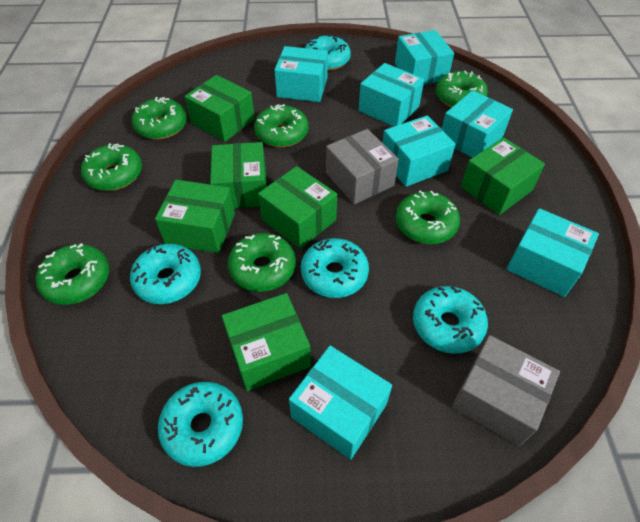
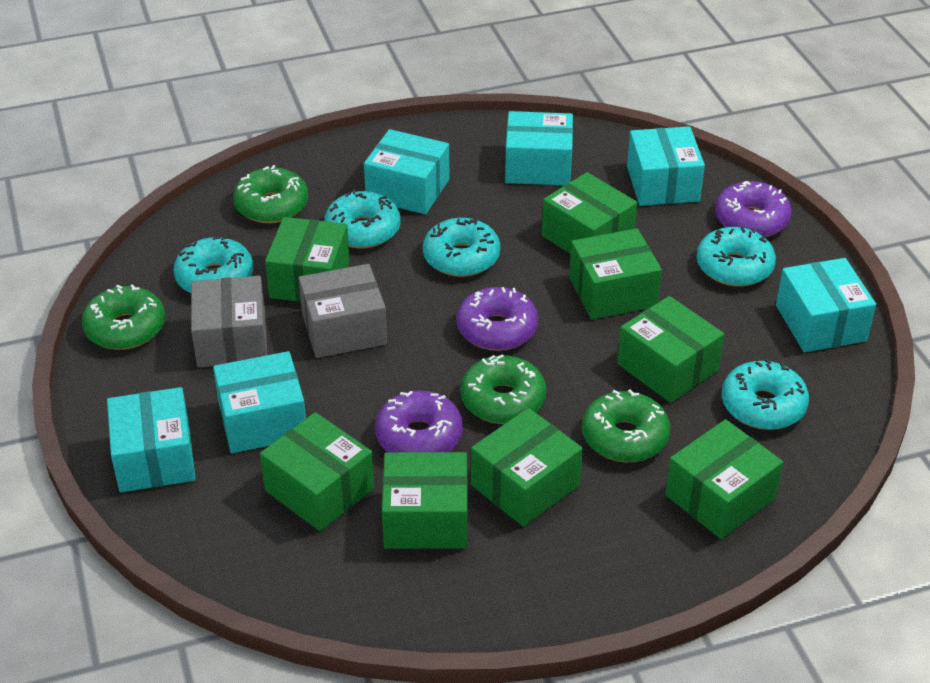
green box: [155,180,235,253] [184,75,255,142] [210,142,267,209] [222,293,311,391] [258,166,337,249] [461,137,545,215] = 6 -> [260,412,374,531] [265,217,350,302] [382,452,468,549] [471,408,583,527] [542,172,637,254] [569,228,662,320] [617,296,724,403] [665,419,783,539] = 8
green donut: [36,243,109,305] [81,143,142,191] [132,97,187,139] [228,233,296,292] [254,104,308,147] [396,190,460,244] [436,71,488,108] = 7 -> [82,284,165,350] [233,165,308,223] [461,354,546,424] [582,389,670,462] = 4
purple donut: none = 0 -> [375,390,463,452] [457,287,538,351] [715,181,792,237] = 3
turquoise box: [274,46,328,102] [289,346,392,460] [359,63,424,127] [383,115,455,187] [395,30,454,85] [442,90,513,158] [506,208,599,297] = 7 -> [107,387,196,492] [213,351,306,453] [364,129,449,214] [505,111,573,185] [627,127,705,206] [776,258,876,352] = 6

